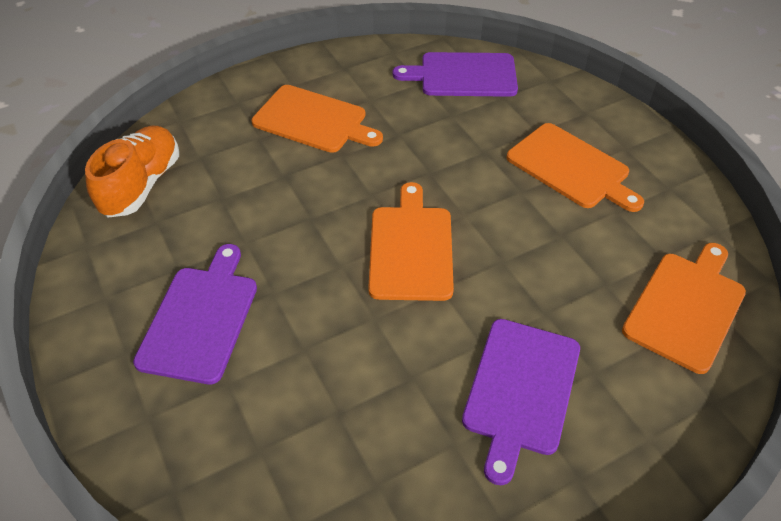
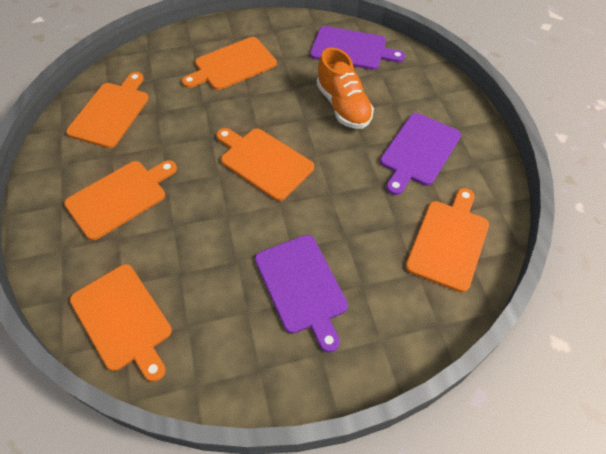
orange cutting board: [251,85,383,153] [368,182,454,301] [507,123,644,212] [622,243,746,374] = 4 -> [64,160,177,240] [66,72,149,148] [70,264,172,382] [182,37,277,90] [216,128,314,201] [405,188,489,292] = 6

